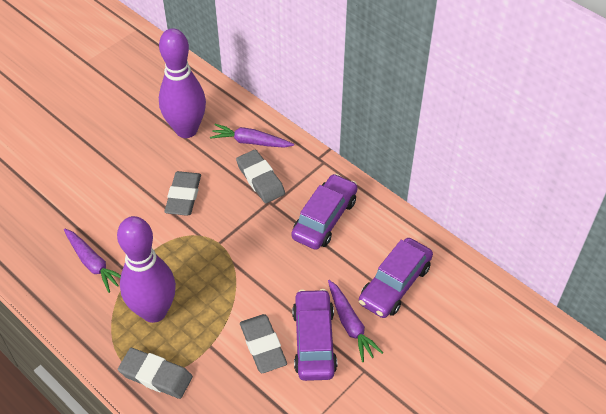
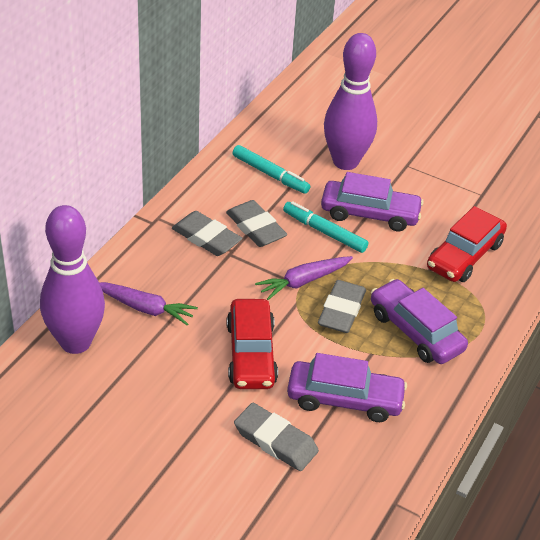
purple carrot: [64,229,121,293] [210,124,294,148] [328,280,383,362] = 3 -> [99,282,198,325] [255,256,353,300] = 2
red car: none = 0 -> [227,299,278,389] [427,206,507,282] = 2
turquoise marker: none = 0 -> [233,145,311,194] [283,201,368,253] = 2

